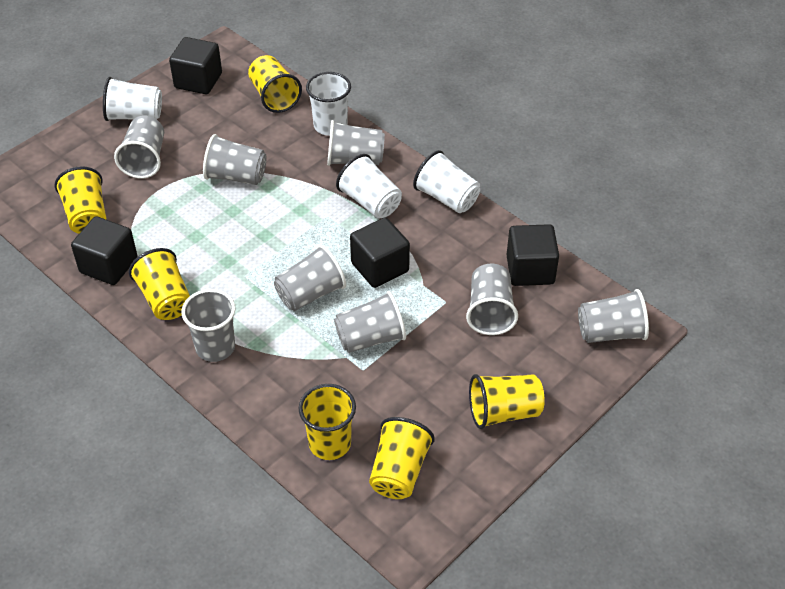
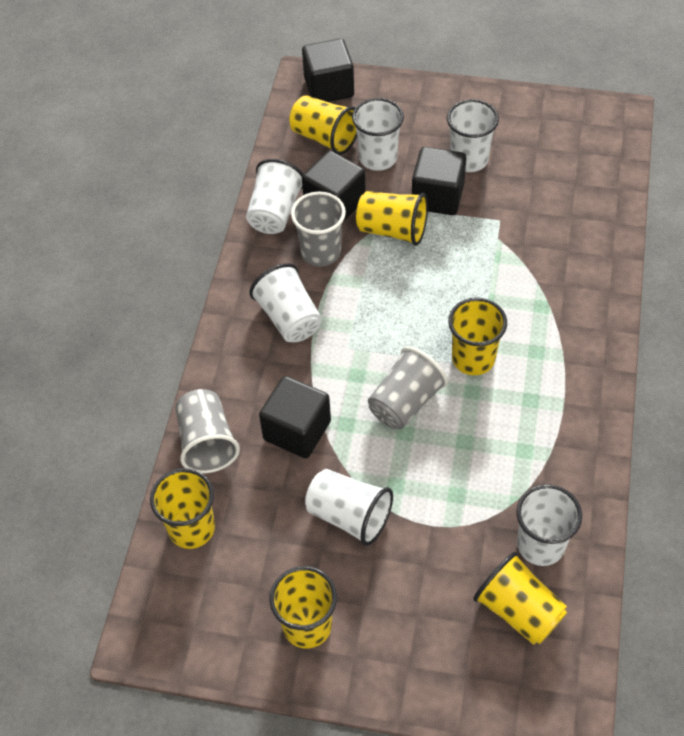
grey cup: [114,116,164,178] [181,289,235,362] [203,134,267,185] [274,245,346,311] [327,120,385,166] [334,291,406,353] [466,264,518,335] [578,289,649,343] = 8 -> [175,389,240,473] [291,192,346,267] [368,346,448,429] = 3
white cup: [103,77,162,121] [306,72,351,136] [336,154,402,218] [413,150,480,213] = 4 -> [246,159,303,234] [249,263,322,342] [305,469,393,546] [352,98,404,171] [447,99,499,172] [516,484,582,566] = 6

